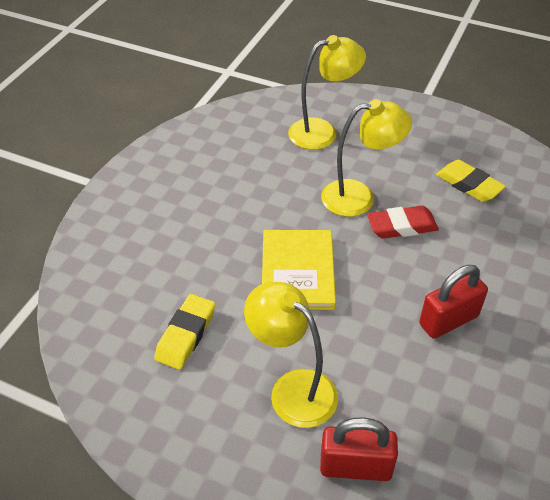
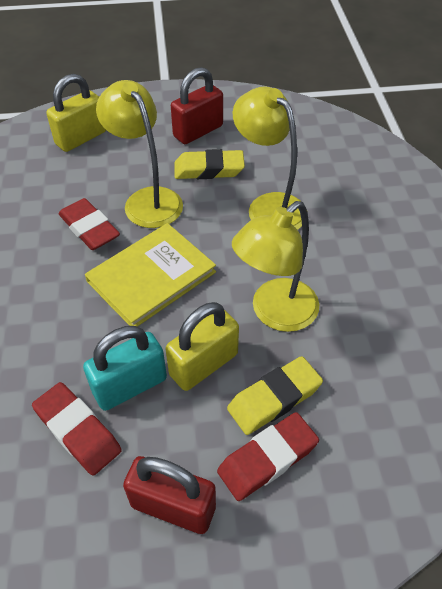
red eraser: [367,206,439,239] = 1 -> [32,382,122,476] [58,198,120,250] [217,412,319,501] = 3
turquoise padlock: none = 0 -> [83,326,167,411] = 1
yellow padlock: none = 0 -> [46,74,106,152] [165,302,239,391] = 2

